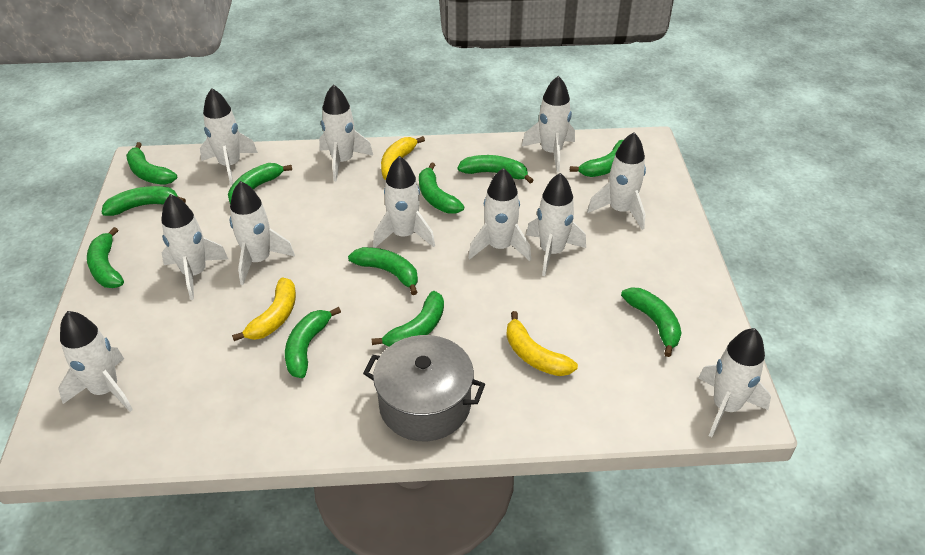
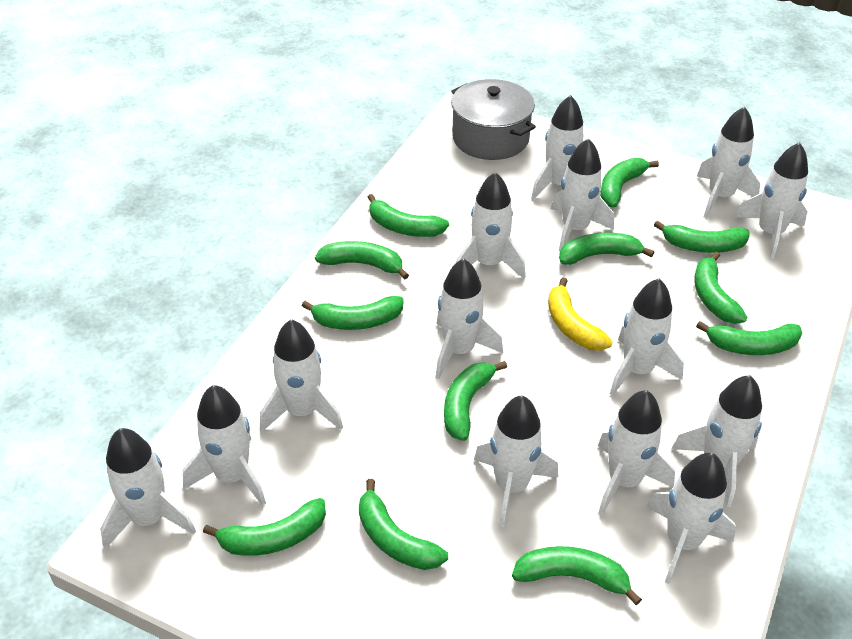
green banana: [87,227,124,288] [101,186,186,216] [126,142,177,185] [228,163,292,204] [285,307,341,378] [348,247,418,295] [372,291,444,347] [419,162,464,213] [458,155,534,184] [570,140,623,177] [621,287,682,357] = 11 -> [203,498,326,556] [302,296,404,330] [315,241,409,280] [359,479,448,570] [368,194,449,237] [444,361,507,441] [512,546,642,605] [559,233,654,265] [600,158,659,207] [654,220,749,253] [694,251,747,324] [696,321,802,355] = 12
white rocket: [58,311,133,412] [161,194,228,300] [200,88,258,185] [230,181,295,285] [319,84,373,181] [373,156,435,248] [468,168,531,261] [522,76,575,172] [526,173,586,276] [587,132,646,230] [698,328,771,437] = 11 -> [100,428,196,549] [182,385,266,506] [260,319,343,432] [436,258,503,380] [456,172,526,279] [474,395,558,527] [531,95,583,200] [551,138,614,252] [598,390,675,515] [610,278,684,396] [646,453,736,584] [672,375,762,507] [697,107,760,217] [735,142,808,259] = 14
yellow banana: [232,277,296,341] [381,136,425,180] [506,311,578,376] = 3 -> [548,278,613,351] = 1

